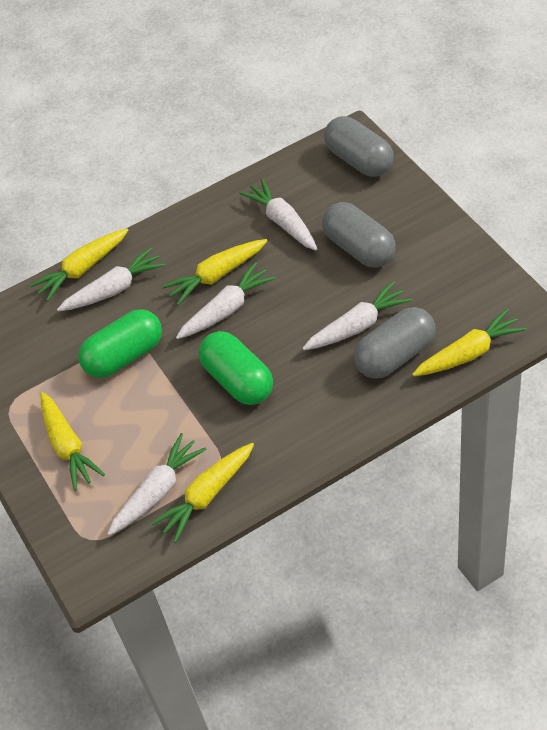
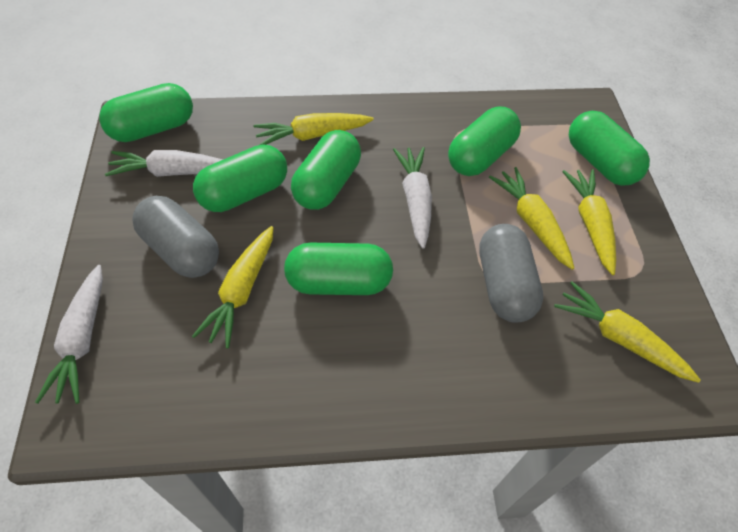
green capsule: [78,309,162,378] [199,331,273,405] = 2 -> [99,83,193,142] [193,144,287,212] [284,243,393,295] [291,130,361,210] [448,107,521,176] [569,111,650,186] = 6
grey capsule: [322,202,395,268] [324,116,393,177] [354,307,436,379] = 3 -> [132,196,219,278] [479,224,543,322] = 2
white carrot: [57,247,166,311] [107,433,207,536] [176,262,276,339] [239,179,317,251] [303,281,412,350] = 5 -> [35,265,103,404] [105,150,223,177] [393,147,432,249] = 3

